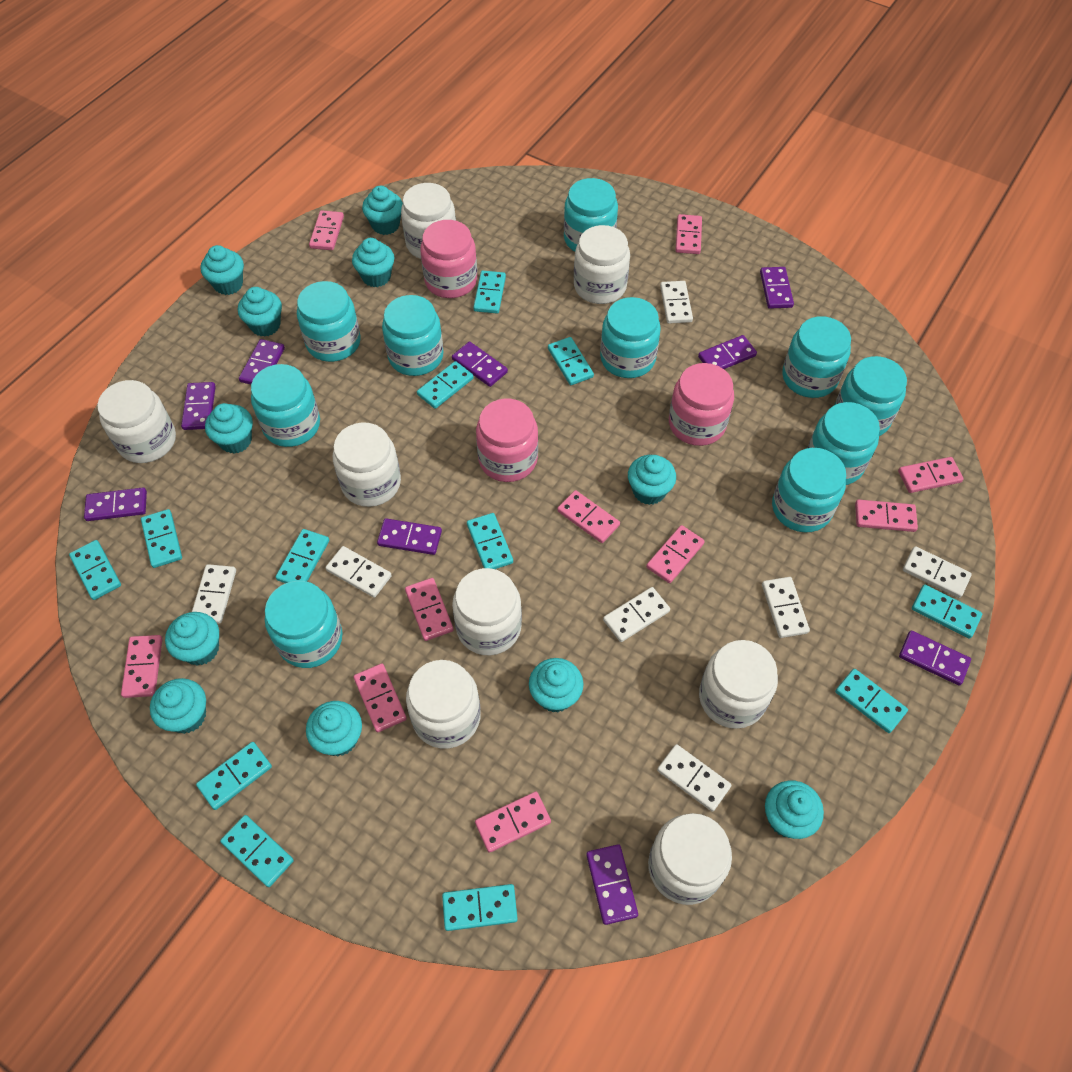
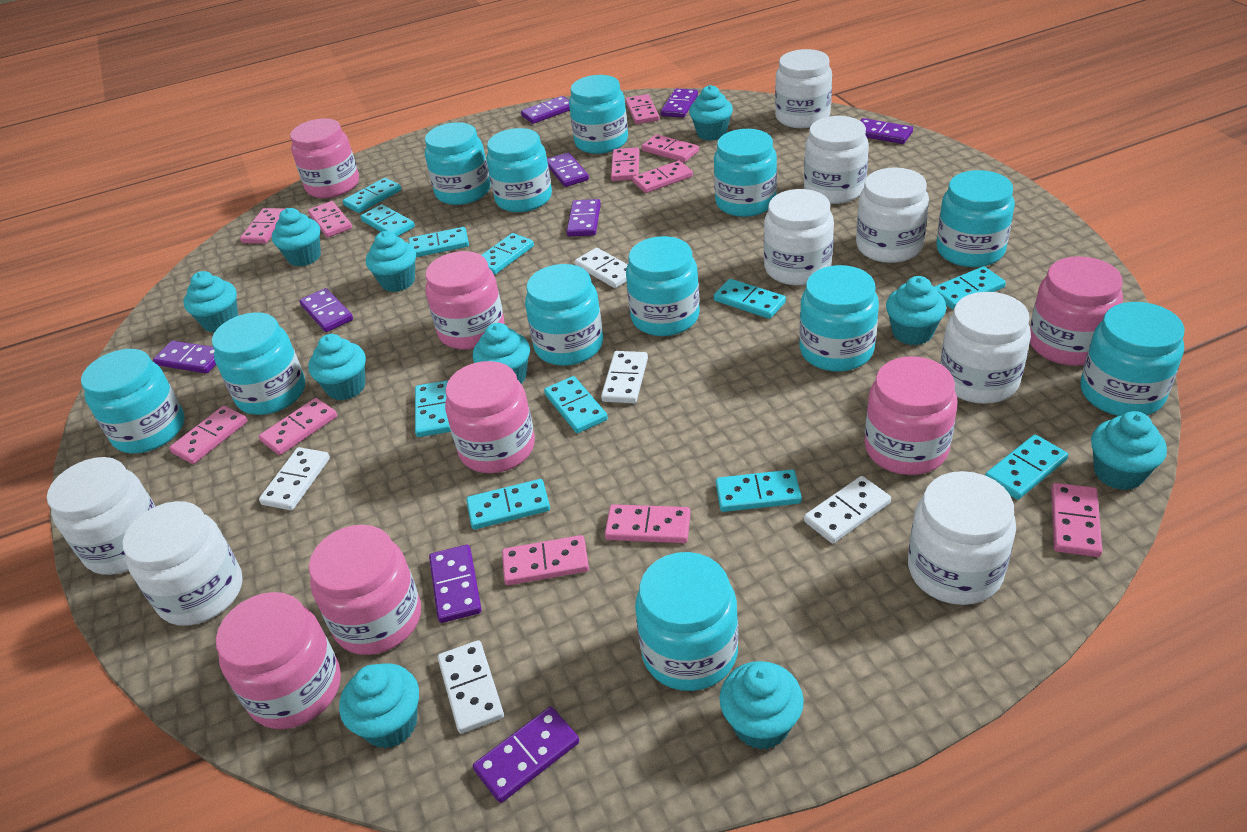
pink domino: [121,635,162,698] [309,210,344,250] [353,663,407,732] [405,578,453,641] [475,792,551,853] [557,490,620,543] [646,525,705,583] [675,214,702,254] [855,499,918,532] [898,457,964,493] = 10 -> [169,406,247,464] [240,208,285,244] [259,398,337,455] [308,201,352,238] [502,535,589,585] [605,504,691,543] [611,147,639,181] [625,94,660,124] [632,161,693,193] [641,134,699,162] [1051,483,1102,557] = 11
pink jar: [420,220,477,298] [476,398,538,482] [669,363,734,446] = 3 -> [216,592,341,729] [290,119,359,198] [309,525,421,655] [426,251,504,350] [445,361,535,473] [865,356,957,475] [1030,256,1123,366] = 7
turquoise cupcake: [150,678,206,734] [165,612,219,666] [200,245,244,295] [205,403,253,454] [238,287,282,337] [306,701,362,756] [352,238,394,287] [362,186,403,235] [529,658,584,712] [628,455,676,505] [765,781,824,839] = 11 -> [183,271,238,333] [272,208,321,267] [308,334,366,401] [339,663,419,748] [366,231,416,292] [473,323,530,384] [689,85,733,141] [719,661,804,750] [886,276,946,345] [1091,411,1167,490] = 10
turquoise domino: [69,540,121,600] [141,509,182,568] [196,742,272,810] [220,815,294,887] [276,529,329,583] [417,361,474,409] [442,884,518,931] [467,513,513,569] [473,271,506,313] [548,337,594,385] [835,669,908,733] [912,584,982,639] = 12 -> [343,178,401,213] [361,204,415,237] [408,227,469,257] [415,380,451,437] [466,479,550,529] [482,233,534,275] [544,376,608,433] [714,279,786,319] [716,470,802,512] [934,266,1006,309] [985,435,1068,500] = 11
turquoise jar: [251,364,320,447] [265,581,342,668] [297,281,361,362] [382,295,444,376] [564,178,618,252] [600,297,661,378] [772,448,846,532] [782,316,851,398] [808,402,880,485] [835,356,907,436] = 10 -> [81,349,185,453] [212,312,305,415] [425,122,490,205] [486,128,552,212] [525,264,603,366] [569,75,628,154] [626,236,700,336] [635,552,738,691] [714,129,777,217] [799,265,879,372] [936,170,1015,267] [1081,302,1185,416] = 12
white domino: [192,564,236,624] [325,546,392,598] [603,587,670,642] [657,744,731,812] [660,281,693,324] [762,577,810,638] [903,546,972,598] = 7 -> [259,447,330,510] [438,640,504,734] [575,248,628,288] [601,351,648,403] [804,476,891,544] = 5

